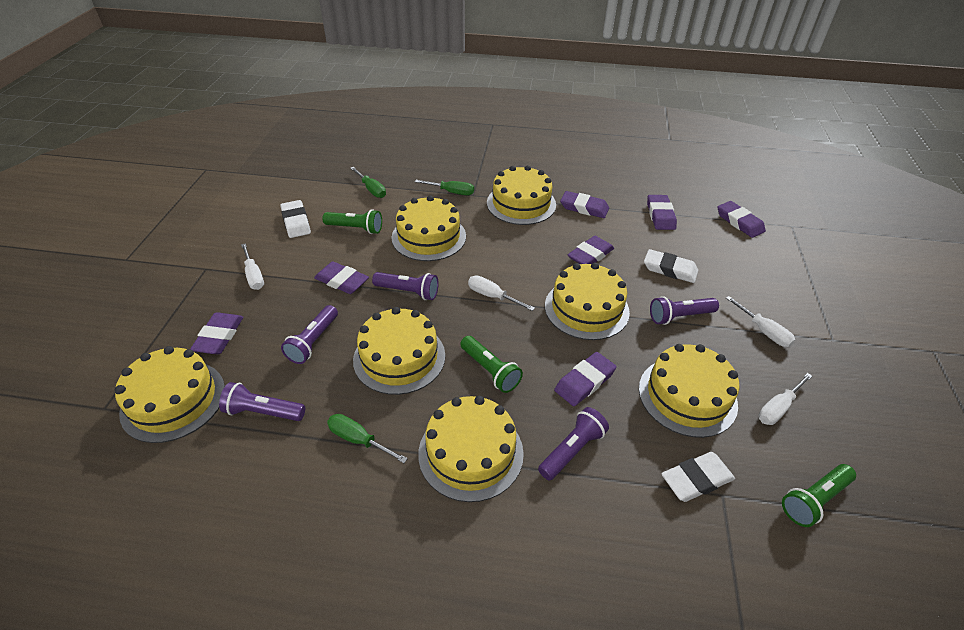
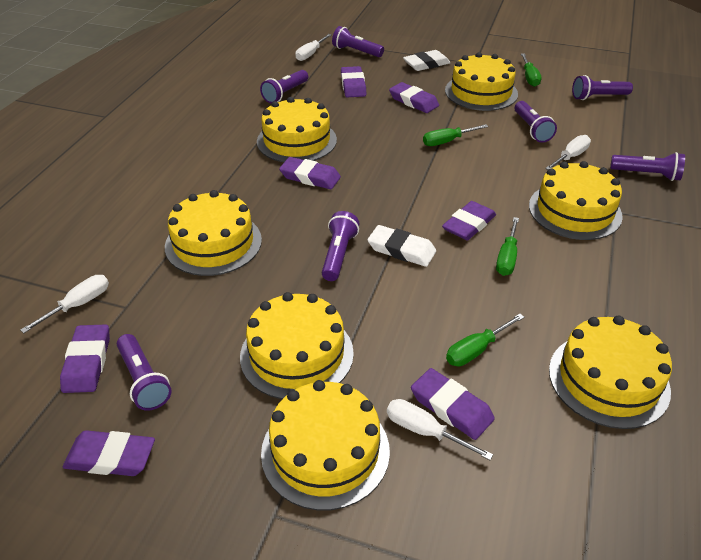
green flashlight: [322,209,382,234] [460,336,523,393] [782,464,856,527] = 3 -> none = 0
green screwdriver: [327,414,408,463] [350,167,386,198] [415,180,474,195] = 3 -> [423,124,489,146] [446,314,524,366] [496,217,519,276] [521,54,541,87] = 4
purple flashlight: [219,382,305,421] [281,305,338,364] [372,272,439,300] [538,407,609,480] [650,296,719,325] = 5 -> [117,334,172,411] [260,70,308,103] [322,211,359,281] [332,26,384,57] [514,101,557,143] [572,75,633,100] [610,152,685,181] = 7
white eraser: [280,200,311,238] [644,249,698,283] [661,452,735,502] = 3 -> [367,225,436,267] [403,50,451,71] = 2

